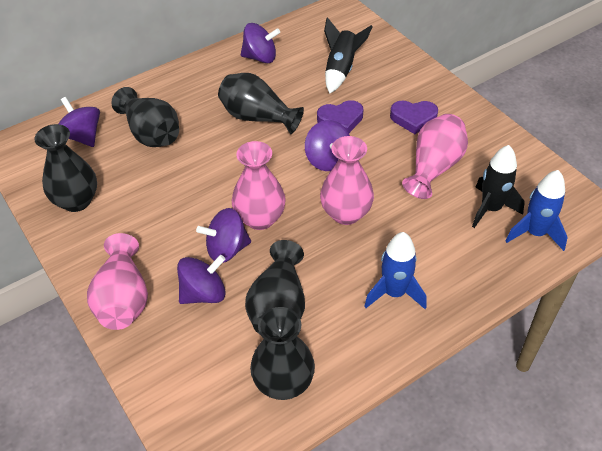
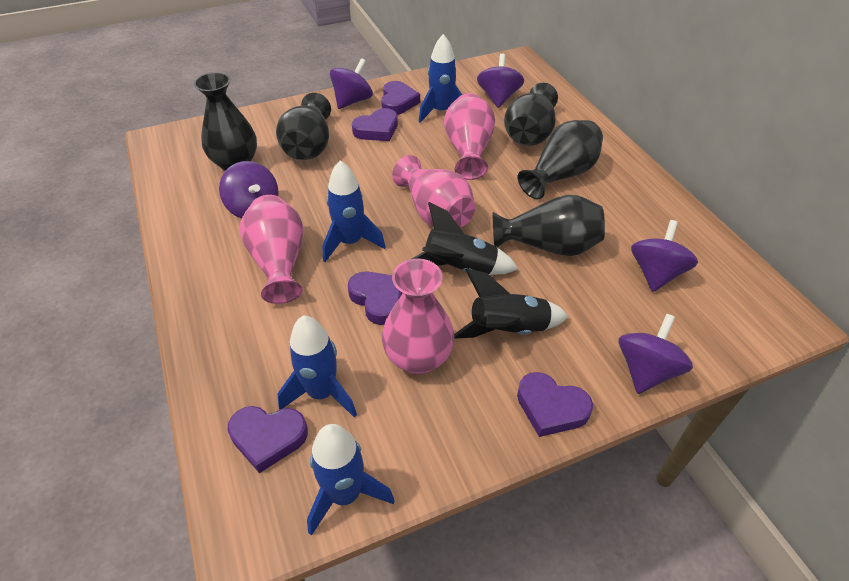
blue rocket: [364,232,427,309] [506,170,568,251] = 2 -> [277,315,357,417] [307,424,395,536] [322,160,385,262] [419,34,462,122] = 4
purple heart: [317,100,363,133] [390,100,438,134] = 2 -> [227,406,308,473] [348,272,402,325] [352,108,398,141] [381,81,420,115] [517,372,593,437] = 5

